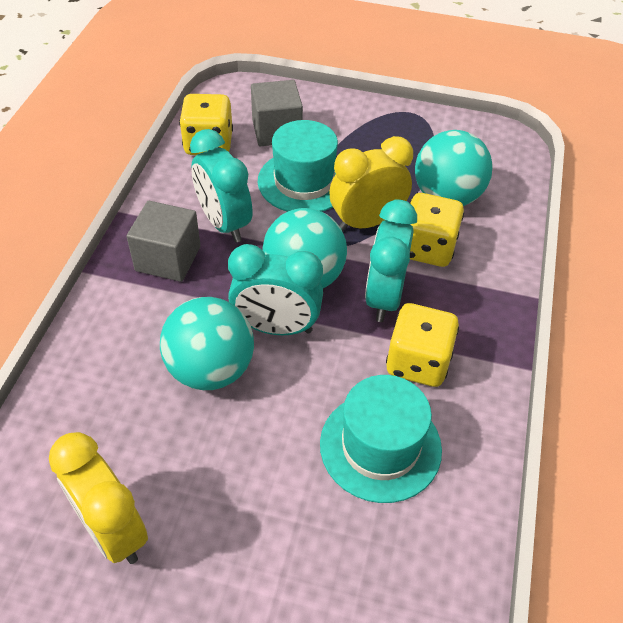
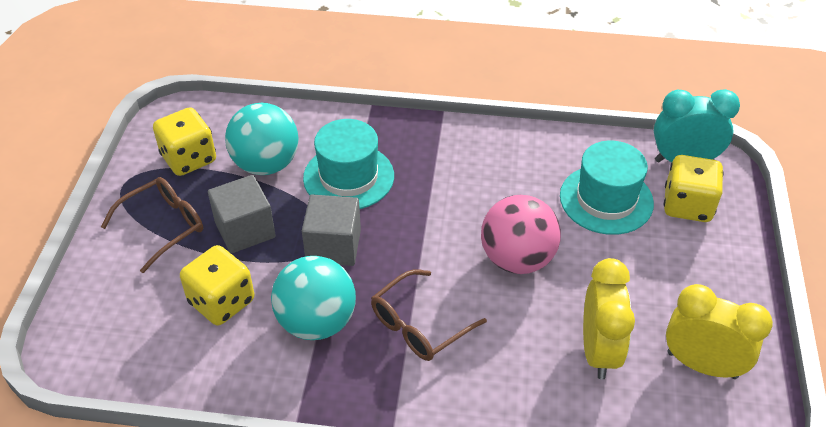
brown glasses: none = 0 -> [101,177,203,273] [371,269,487,361] = 2
pink ball: none = 0 -> [481,195,561,274] = 1
turquoise ball: [160,297,254,390] [263,208,347,288] [415,130,493,206] = 3 -> [225,103,299,175] [271,256,356,340] = 2
turquoise clock: [190,129,253,243] [228,244,323,335] [365,199,417,322] = 3 -> [654,89,740,163] = 1

